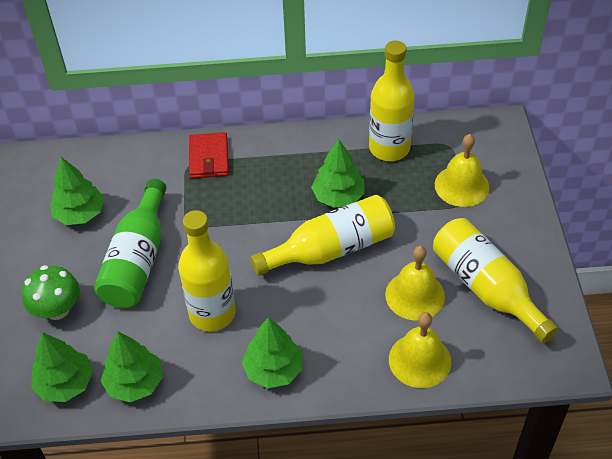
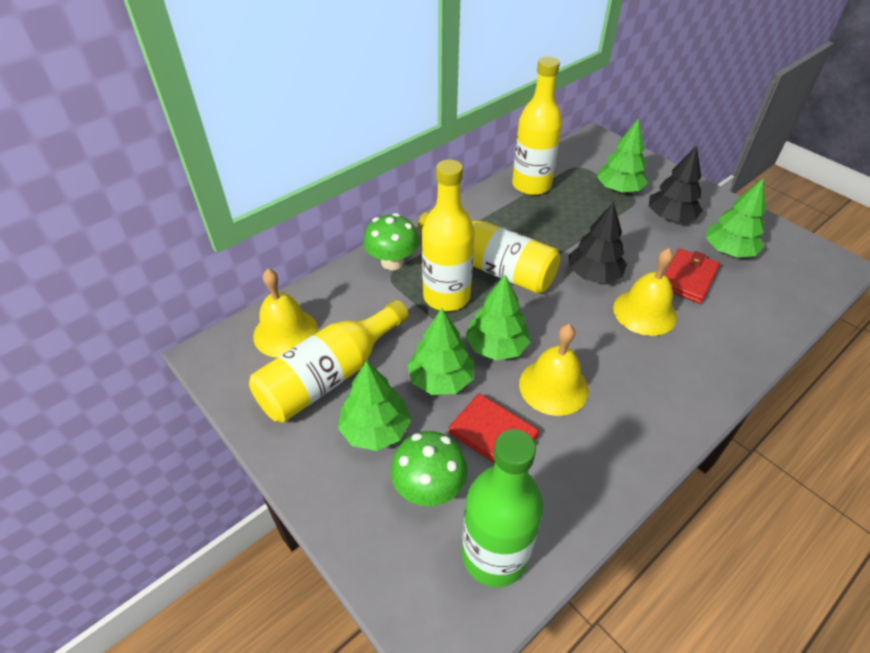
black tree: none = 0 -> [569,202,627,283] [649,146,703,222] = 2
green mushroom: [22,265,80,320] = 1 -> [363,213,419,270] [391,431,468,506] = 2
red wallet: [189,132,229,179] = 1 -> [449,393,539,463] [664,248,720,304] = 2

